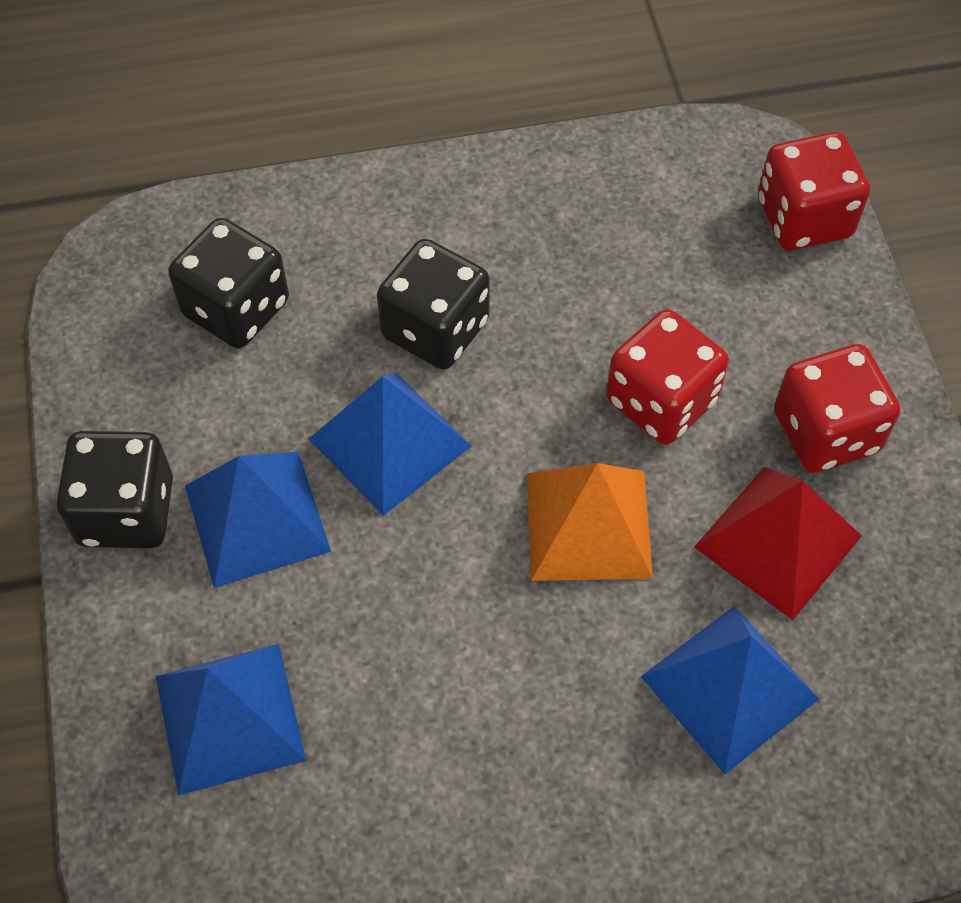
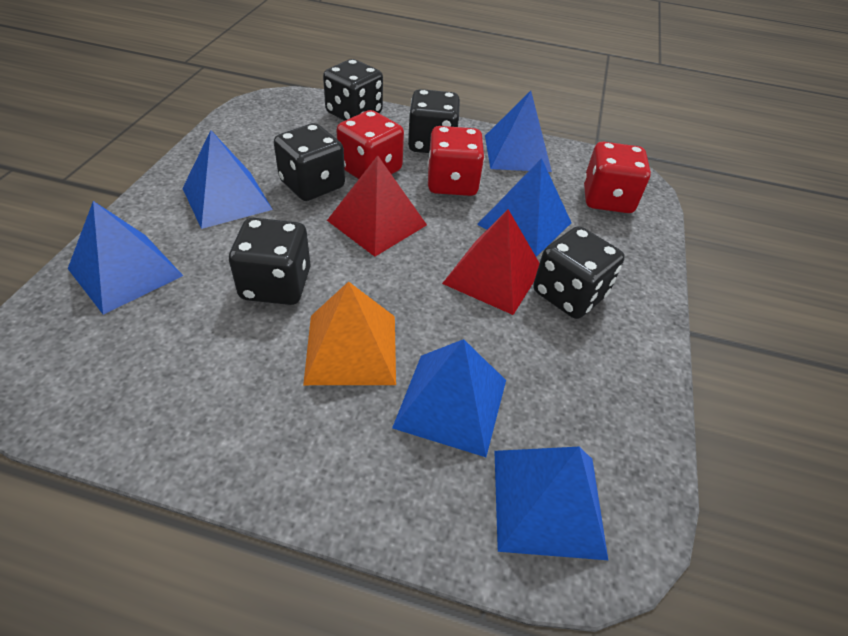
black dice: [56,431,173,548] [168,218,289,348] [377,239,490,370] = 3 -> [229,218,311,305] [274,123,345,201] [323,59,383,121] [408,89,460,153] [533,226,625,319] = 5
blue pyramid: [156,644,306,795] [185,452,331,588] [309,373,471,516] [641,606,819,774] = 4 -> [68,201,183,315] [182,130,273,229] [392,339,506,457] [477,158,572,257] [485,91,552,172] [494,447,608,560] = 6
red pyramid: [694,467,862,620] = 1 -> [327,155,427,257] [442,209,540,315] = 2

